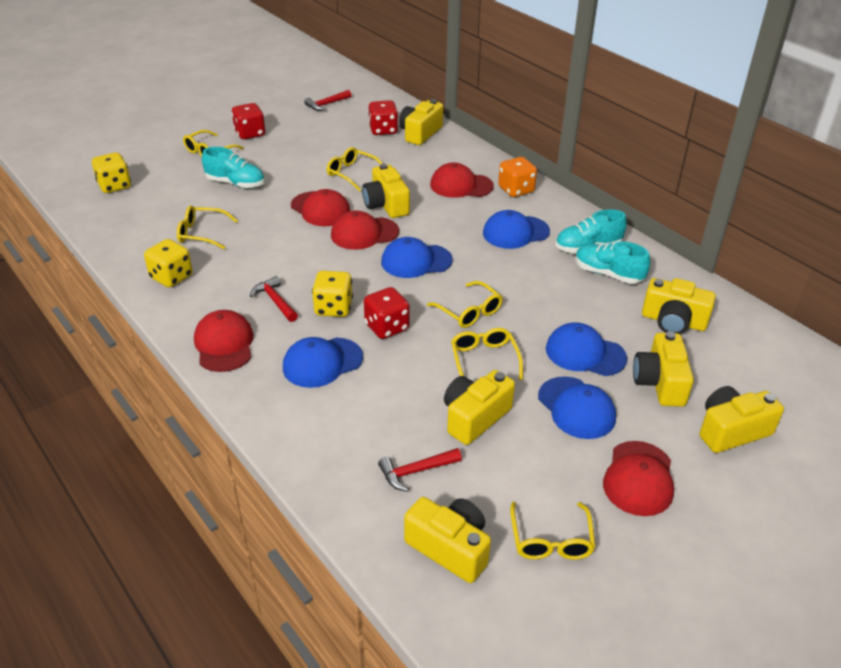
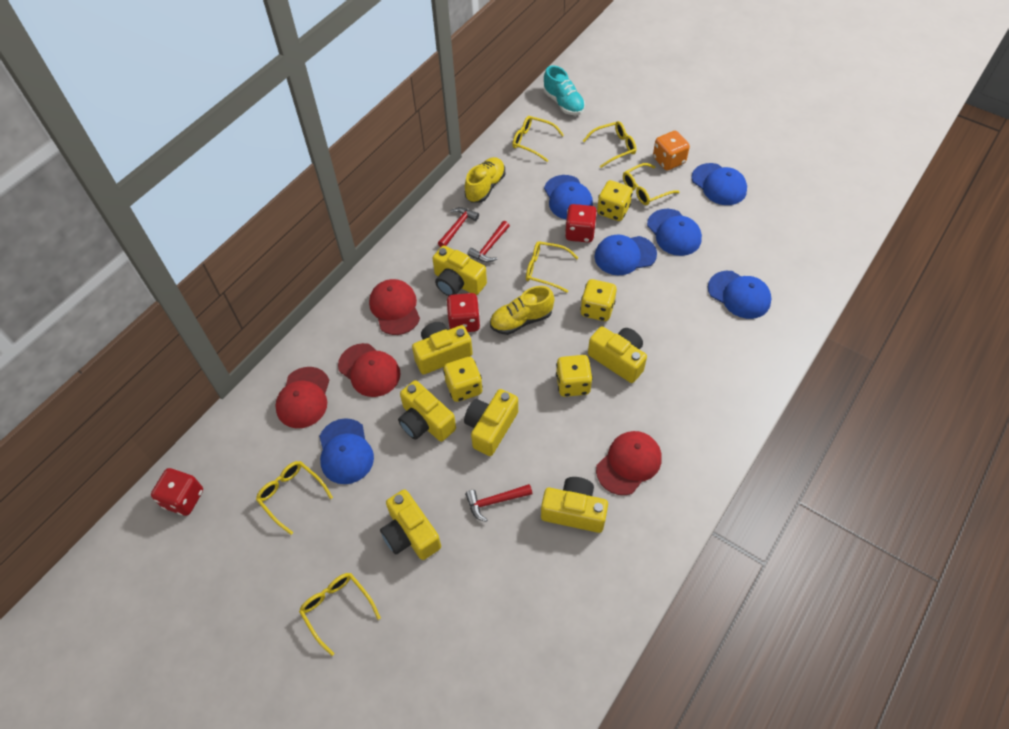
blue cap: [283,337,363,388] [381,237,453,278] [483,210,550,249] [538,376,616,439] [546,322,627,376] = 5 -> [319,418,374,484] [544,175,593,220] [594,234,657,275] [647,209,702,256] [692,163,747,205] [708,271,772,319] = 6
red cap: [194,310,253,372] [291,189,350,226] [331,210,399,250] [430,162,494,198] [603,441,674,516] = 5 -> [275,367,329,428] [338,343,401,397] [369,279,420,335] [596,431,662,495] = 4
turquoise shoe: [202,147,265,188] [555,209,627,254] [575,242,650,284] = 3 -> [544,66,585,115] = 1
yellow dice: [92,152,131,193] [144,239,193,287] [312,271,353,317] = 3 -> [443,357,483,402] [556,355,593,397] [580,279,617,321] [597,180,633,221] = 4
yellow shoe: none = 0 -> [465,157,505,203] [490,286,554,335] = 2

